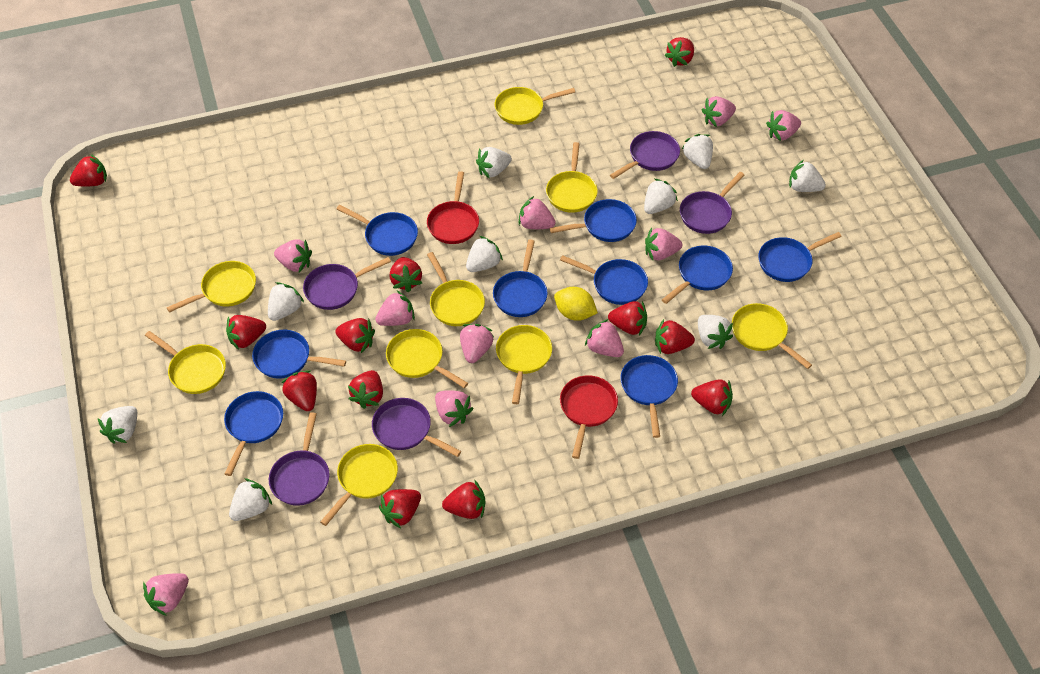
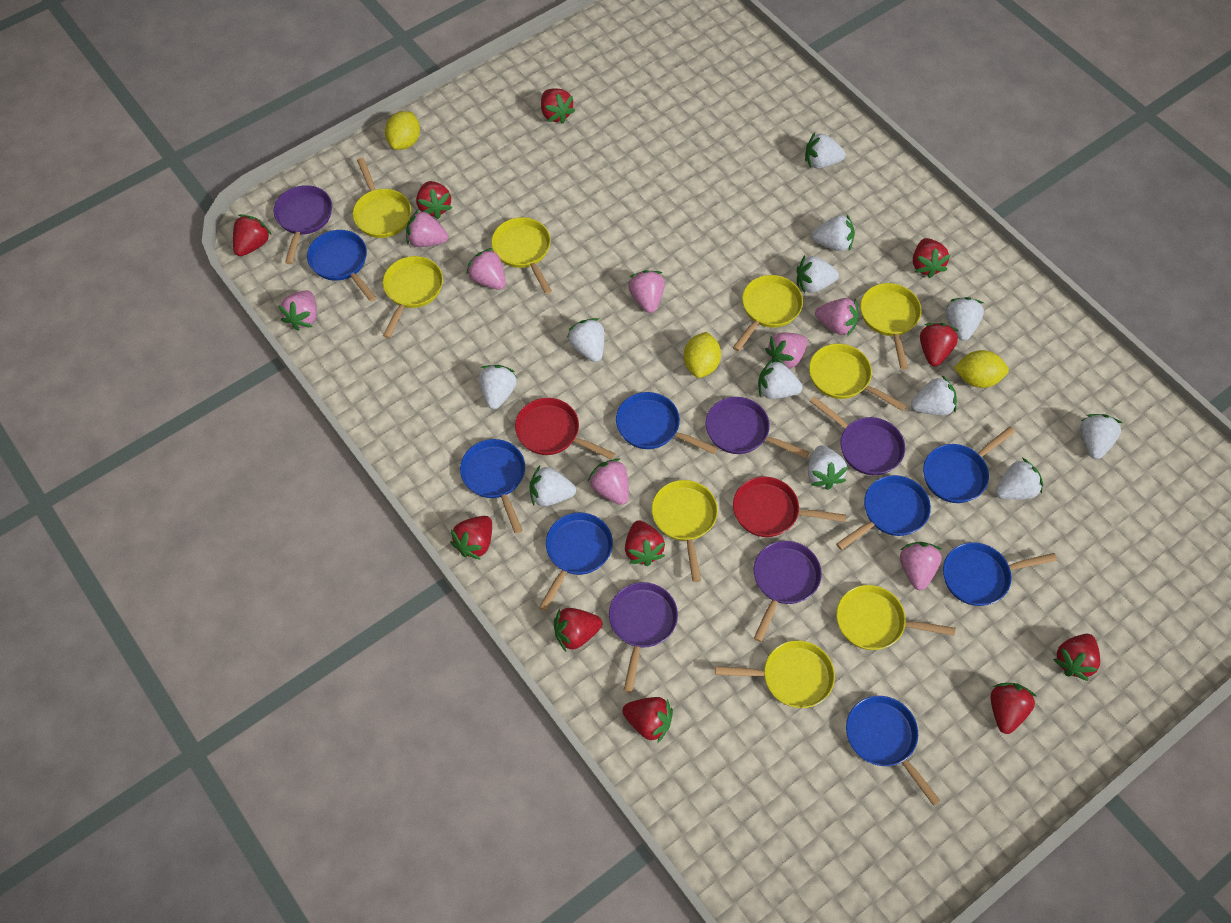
blue pan: [224,391,283,476] [252,330,346,379] [337,205,418,256] [493,240,548,317] [550,199,637,242] [560,255,648,305] [620,355,678,438] [662,246,733,304] [758,232,842,282] = 9 -> [307,230,376,301] [460,439,525,534] [539,513,613,611] [616,392,718,454] [836,475,931,550] [846,696,941,806] [923,426,1015,503] [943,542,1057,606] = 8
pink strawberry: [143,573,189,616] [274,239,312,272] [375,291,415,326] [435,390,473,427] [460,324,494,363] [519,196,556,229] [585,319,624,357] [645,228,682,260] [702,96,736,127] [766,110,801,141] = 10 -> [278,290,317,331] [406,209,448,247] [466,248,506,290] [588,458,629,505] [628,270,665,313] [765,333,808,369] [815,298,859,337] [900,542,942,590] = 8
red strawberry: [70,154,107,187] [226,315,266,350] [281,370,317,411] [335,318,375,353] [348,370,383,409] [379,489,421,528] [390,257,422,292] [442,481,485,519] [608,301,647,335] [655,319,695,354] [664,37,694,67] [691,379,733,416] = 12 -> [233,215,272,256] [416,181,452,219] [450,516,492,560] [541,88,575,124] [554,608,602,651] [622,697,673,743] [625,520,665,566] [913,238,950,278] [920,323,959,366] [991,683,1036,734] [1053,634,1100,681] = 11
white strawberry: [98,406,137,444] [229,478,272,521] [268,282,304,321] [466,236,503,272] [476,147,512,178] [644,179,678,214] [682,134,713,169] [698,315,733,349] [789,160,826,192] = 9 -> [479,365,517,409] [530,466,576,506] [567,318,604,362] [758,359,803,399] [797,255,839,293] [805,133,845,169] [808,445,848,490] [812,214,855,251] [911,375,957,415] [946,297,984,341] [996,458,1043,500] [1080,414,1122,459] = 12
yellow lemon: [554,287,598,321] = 1 -> [385,111,420,150] [684,332,721,378] [954,350,1009,388] = 3

